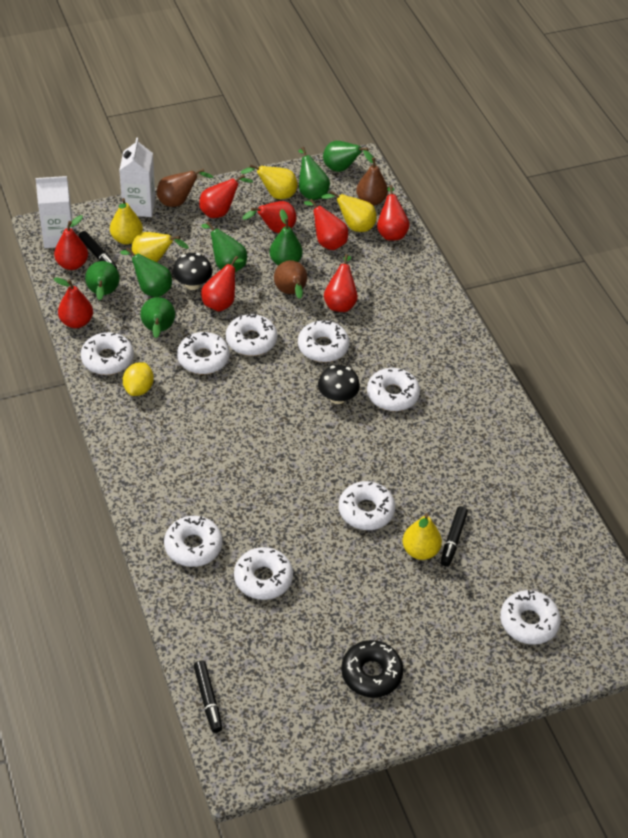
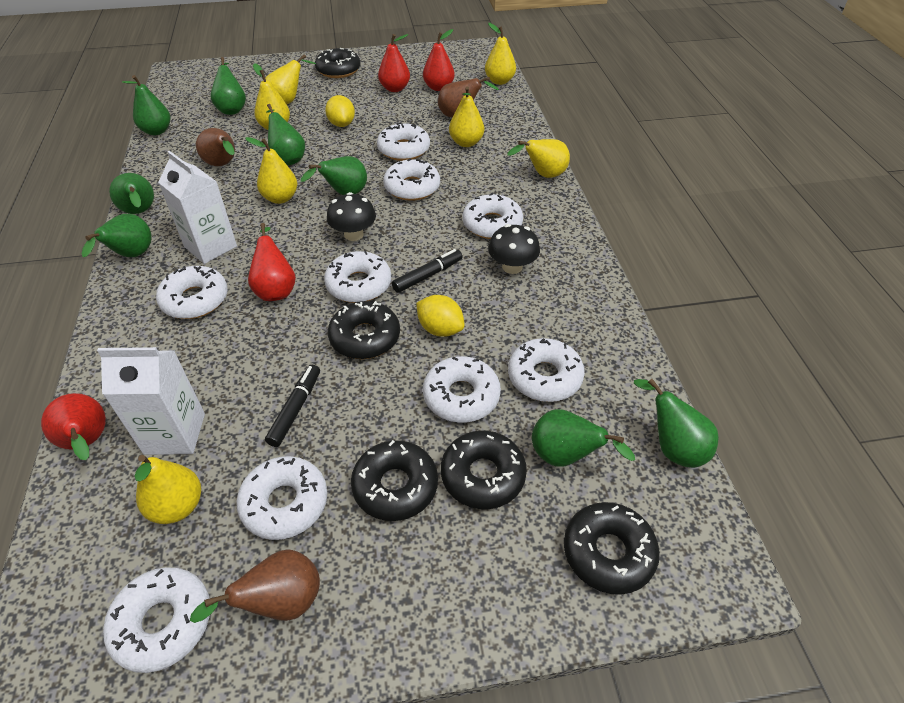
black donut: [341,640,403,698] = 1 -> [315,48,361,78] [328,301,400,359] [351,440,438,521] [441,430,527,509] [564,502,660,595] = 5
black marker: [79,231,117,269] [194,661,222,733] [441,506,468,567] = 3 -> [265,365,320,447] [392,249,462,293] = 2
green pear: [85,261,120,300] [120,248,172,297] [140,297,175,338] [201,221,247,272] [270,209,303,266] [298,147,330,200] [323,141,374,172] = 7 -> [81,214,152,257] [109,173,154,214] [122,75,170,135] [211,57,246,115] [267,104,305,165] [301,156,367,195] [532,409,635,467] [634,379,719,468] = 8
red pear: [54,215,88,270] [54,277,93,328] [199,174,253,218] [201,256,244,312] [242,201,296,233] [304,199,348,250] [324,254,358,312] [377,185,410,241] = 8 -> [41,393,106,460] [248,223,296,301] [378,34,410,92] [423,29,455,91] = 4
yellow lemon: [123,362,154,396] = 1 -> [325,95,355,127] [416,295,465,337] = 2
yellow pear: [110,198,143,245] [132,232,189,262] [241,164,297,199] [321,191,377,232] [403,513,442,560] = 5 -> [135,455,201,524] [245,137,297,204] [253,63,290,130] [265,54,316,104] [449,86,484,147] [485,23,516,85] [507,139,570,178] = 7

